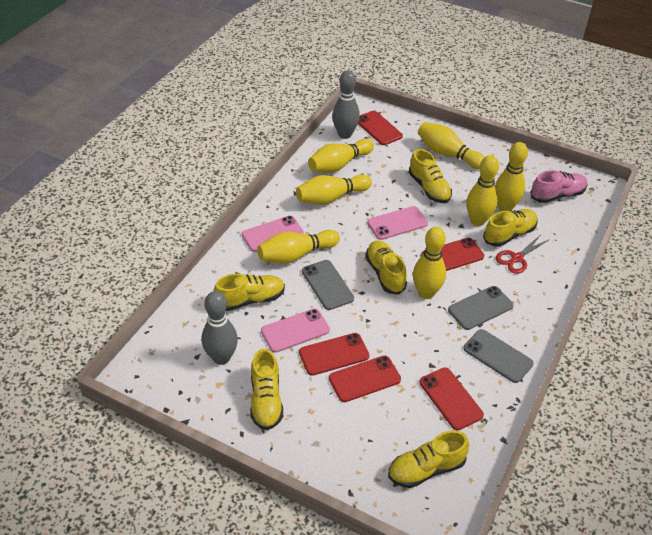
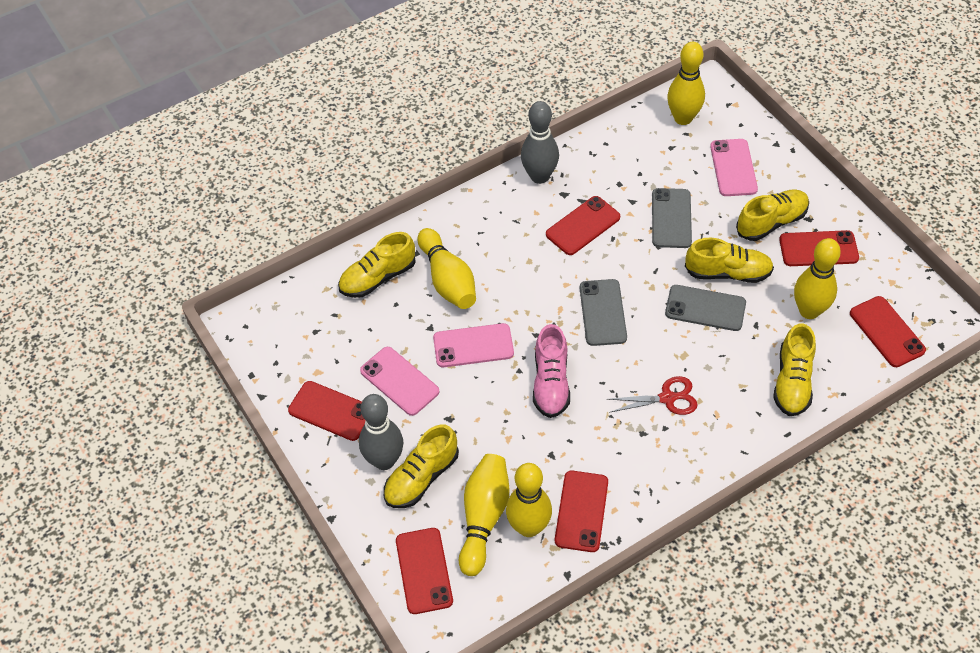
red phone: [299,333,369,376] [329,355,401,402] [358,111,403,145] [419,367,484,430] [421,238,484,271] = 5 -> [288,381,366,441] [396,528,453,614] [546,196,620,255] [555,471,608,552] [779,230,859,266] [850,296,926,367] = 6
yellow bowling pin: [257,230,340,264] [296,174,372,205] [308,139,374,173] [413,227,446,299] [418,122,485,169] [466,155,499,226] [495,142,528,211] = 7 -> [417,228,476,309] [459,454,510,576] [506,463,552,537] [667,42,705,125] [794,238,841,319] = 5
yellow shoe: [214,274,285,311] [250,349,283,430] [365,241,407,294] [388,430,469,488] [409,149,452,203] [483,209,538,247] = 6 -> [338,232,416,298] [384,424,459,508] [685,238,774,283] [736,189,809,241] [773,323,816,416] = 5

